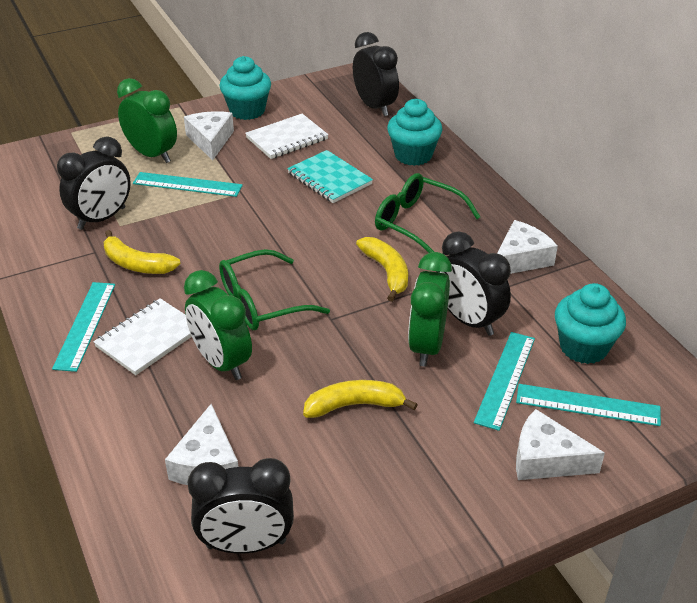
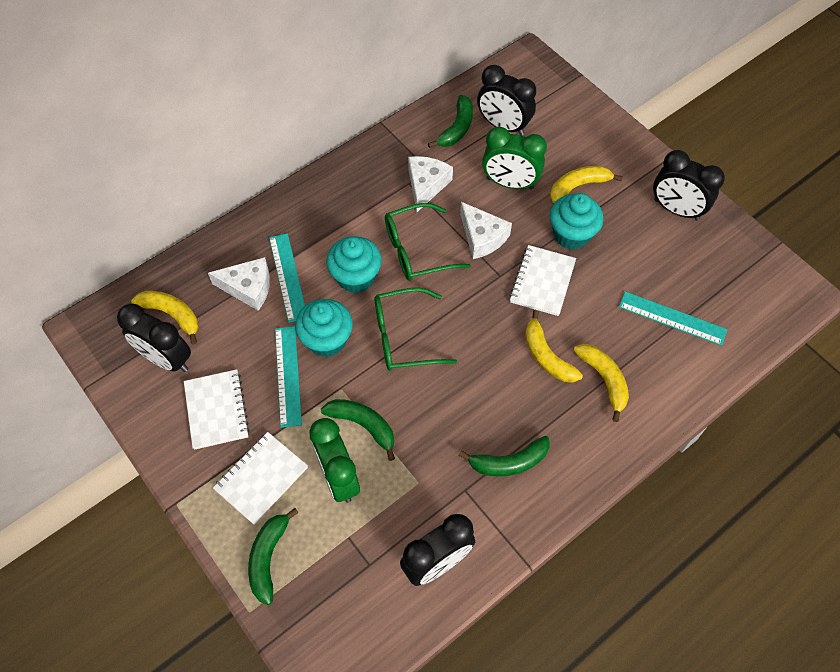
green banana: none = 0 -> [248,508,299,605] [321,399,395,461] [428,95,473,148] [459,436,550,477] = 4
green clock: [117,78,177,163] [184,270,252,380] [408,252,452,366] = 3 -> [309,418,360,503] [482,127,547,189] = 2
turquoise notebook: [287,150,373,203] = 1 -> none = 0
turquoise ruler: [52,282,115,372] [133,172,243,197] [474,332,535,431] [516,384,661,426] = 4 -> [269,233,305,323] [275,326,302,428] [619,291,727,346] = 3
white cheese: [165,404,238,485] [184,111,234,160] [497,220,558,274] [516,409,605,480] = 4 -> [208,257,270,311] [408,156,453,212] [460,202,512,259] = 3
white notebook: [93,298,192,375] [245,114,329,159] = 2 -> [184,369,250,450] [213,432,308,525] [509,245,576,316] = 3
yellow banana: [104,230,181,274] [303,380,418,418] [356,237,408,301] = 3 -> [131,291,199,344] [525,310,583,382] [550,166,623,203] [574,344,629,422] = 4

